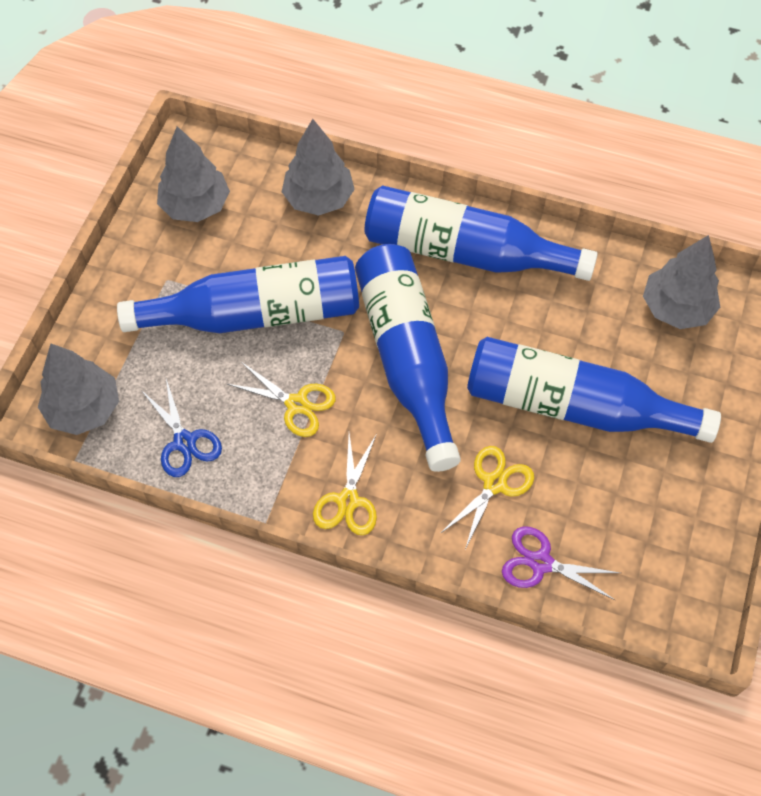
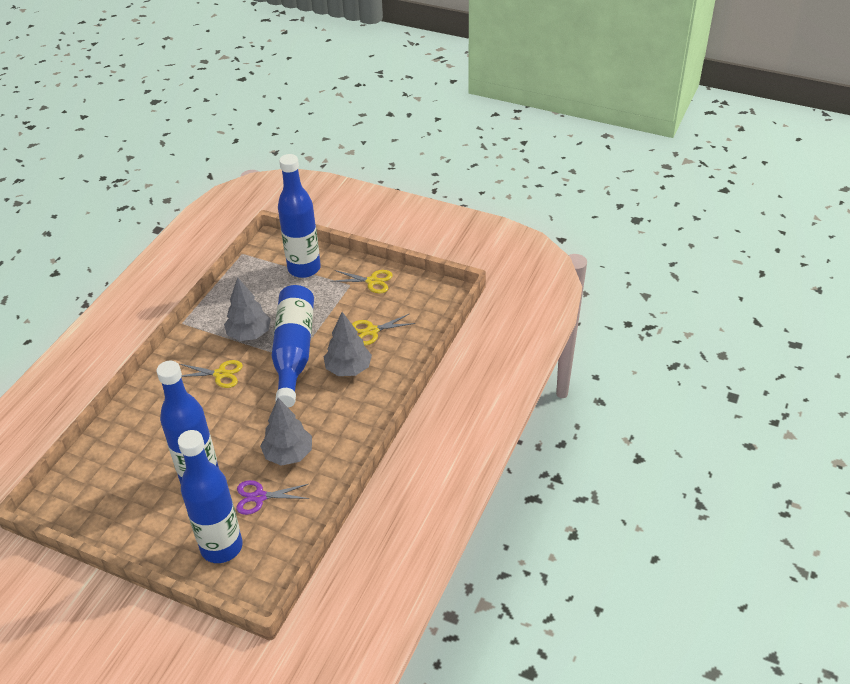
blue scissors: [141,379,222,477] = 1 -> none = 0
grey tree: [38,343,119,435] [157,126,230,222] [282,119,355,216] [643,235,720,329] = 4 -> [224,278,271,341] [260,398,312,466] [324,312,372,376] = 3

